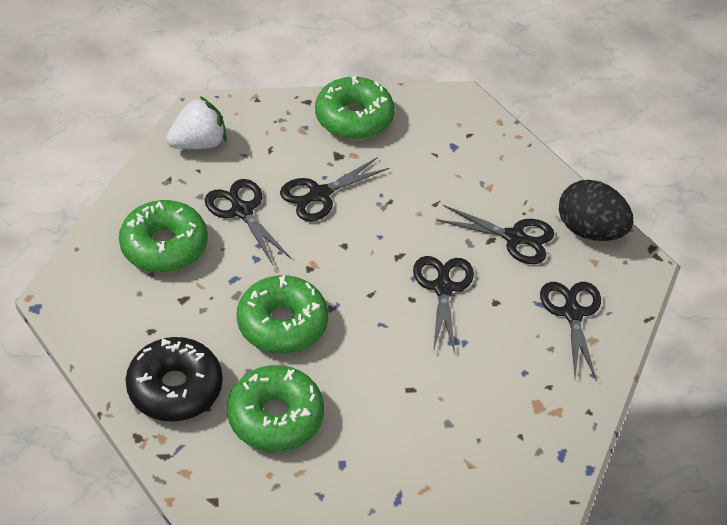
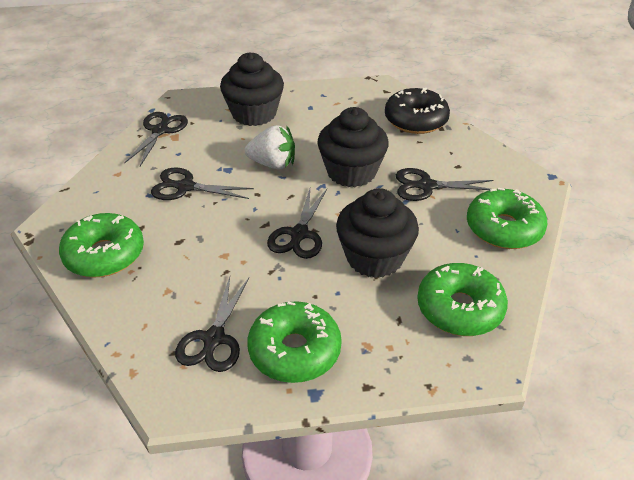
black cupcake: none = 0 -> [220,53,284,126] [318,107,389,187] [336,188,419,278] = 3
black egg: [559,180,633,241] = 1 -> none = 0

